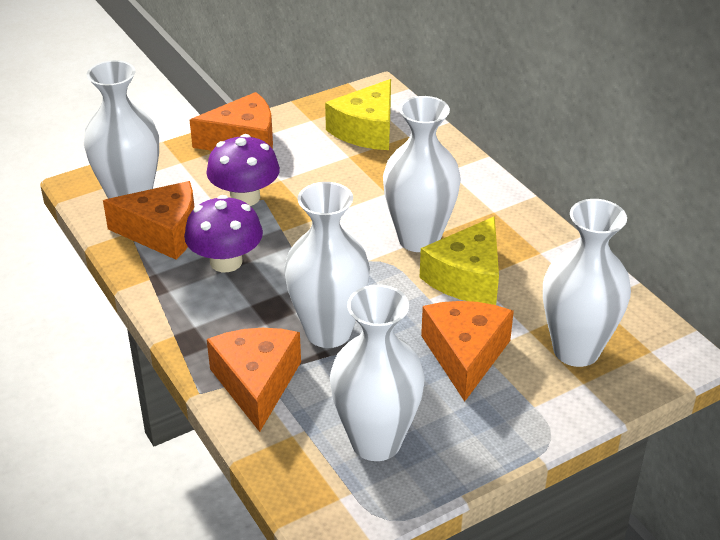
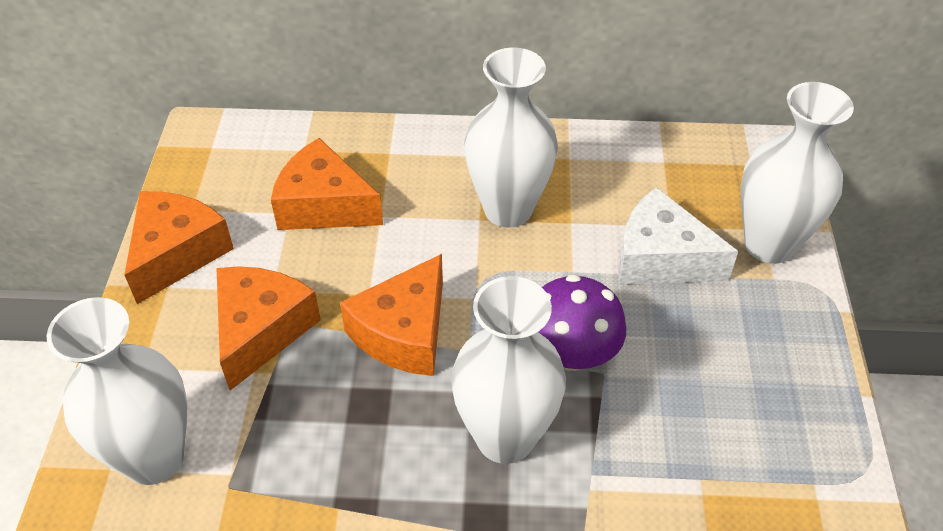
purple mushroom: [184,195,263,272] [206,134,280,206] = 2 -> [538,274,626,371] = 1
white cheese: none = 0 -> [618,187,738,285] = 1
white vase: [84,60,159,199] [284,182,370,348] [330,285,425,461] [383,96,461,252] [543,199,631,367] = 5 -> [47,297,188,485] [451,276,566,464] [464,48,558,227] [741,82,854,264] = 4
yellow cheese: [325,79,391,150] [420,216,499,305] = 2 -> none = 0

